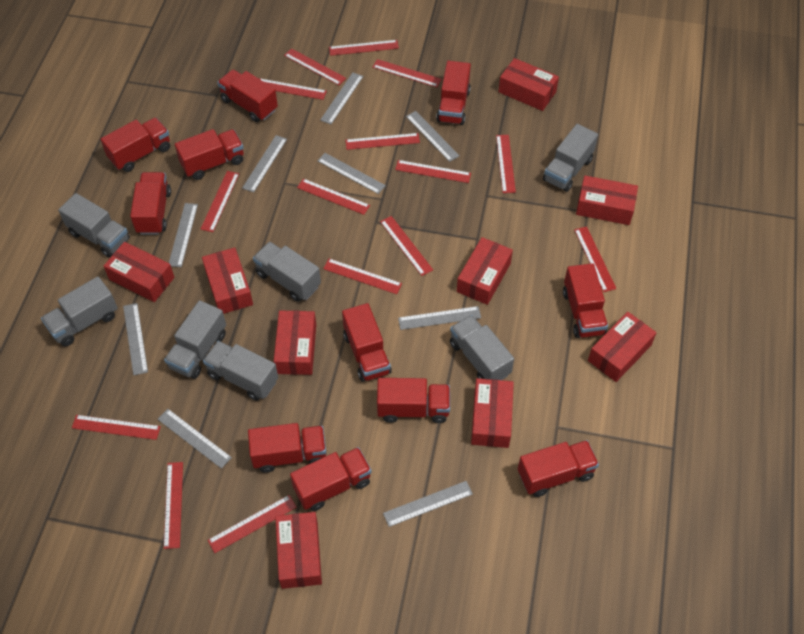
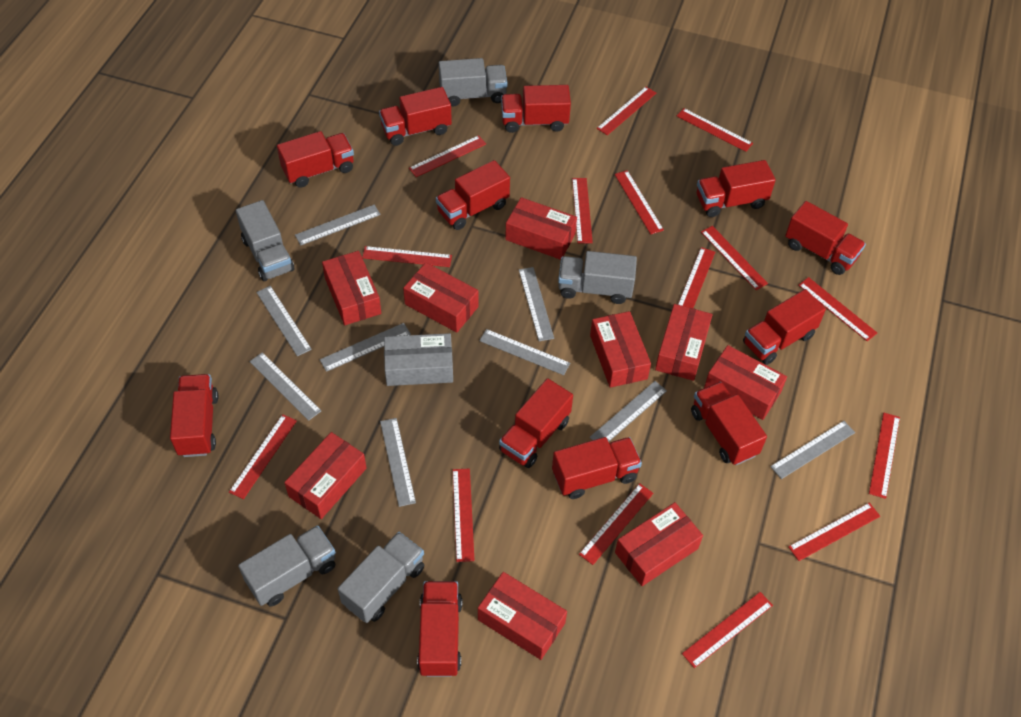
grey box: none = 0 -> [384,333,453,386] = 1
grey truck: [41,277,118,347] [58,193,130,258] [164,300,226,379] [203,341,278,401] [253,242,321,302] [450,315,514,380] [543,124,598,192] = 7 -> [236,200,294,281] [238,525,336,606] [338,532,424,623] [439,58,507,106] [558,251,637,304] = 5
red truck: [100,118,170,172] [130,172,171,235] [175,129,244,180] [217,70,278,122] [248,423,326,473] [290,447,372,511] [342,303,392,382] [377,378,450,423] [436,61,471,125] [518,440,599,497] [563,263,608,338] = 11 -> [170,374,218,457] [277,131,354,188] [379,87,452,146] [417,581,462,677] [436,160,510,230] [499,378,573,468] [501,85,571,133] [552,437,642,499] [691,382,767,465] [697,160,776,217] [743,289,826,365] [785,201,866,275] = 12

